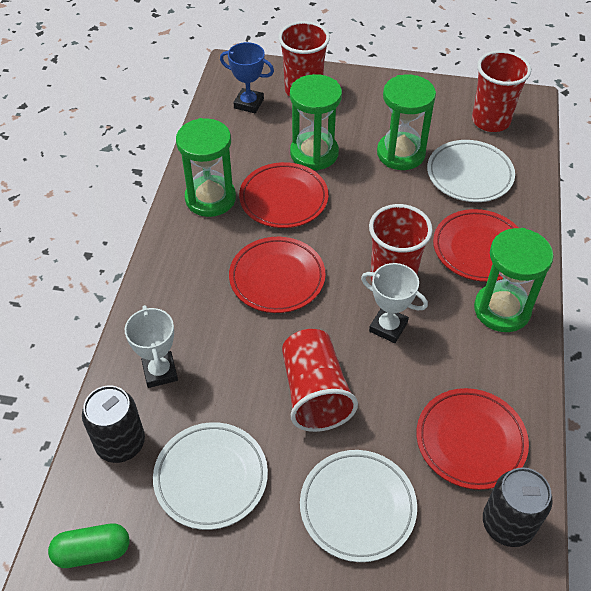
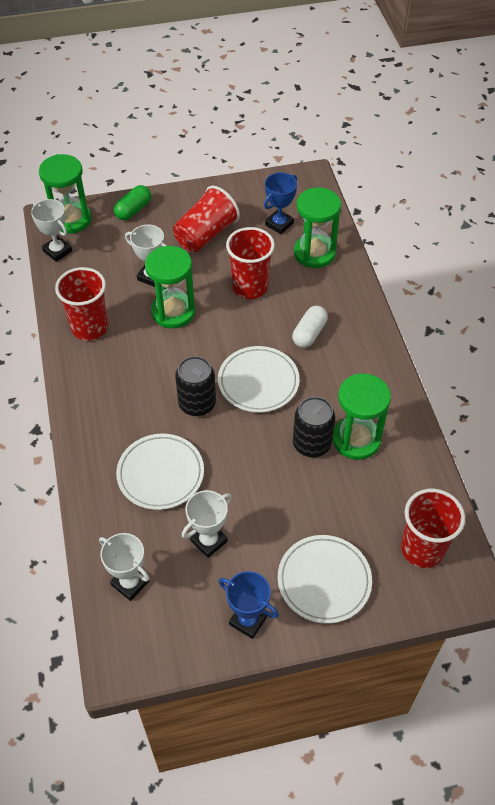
blue trophy: [220,42,274,113] = 1 -> [219,571,279,639] [264,172,297,234] = 2
red plate: [229,237,326,313] [239,162,328,228] [416,388,529,490] [433,209,519,282] = 4 -> none = 0
white capsule: none = 0 -> [292,306,328,348] = 1
white trophy: [125,305,178,388] [361,263,428,343] = 2 -> [31,199,72,262] [99,533,150,601] [125,224,167,287] [182,490,232,558] = 4

